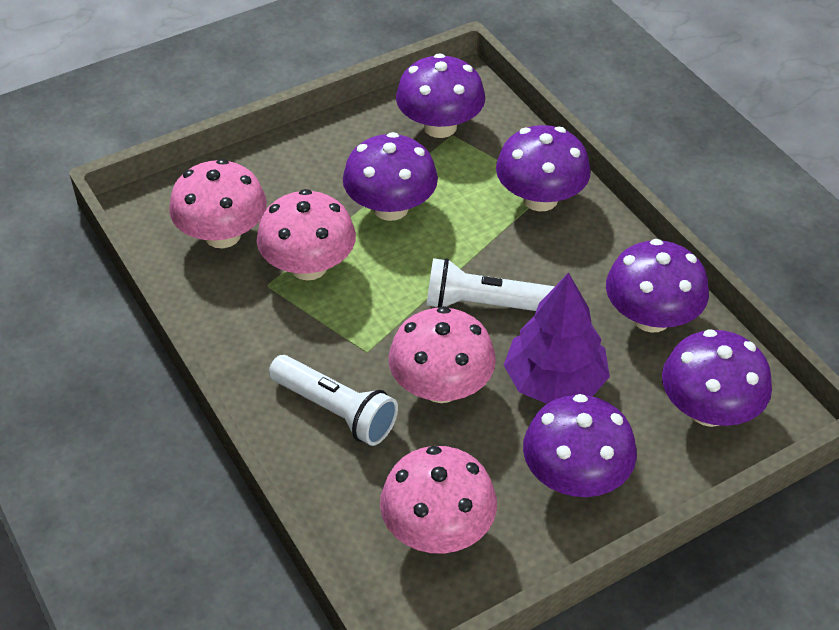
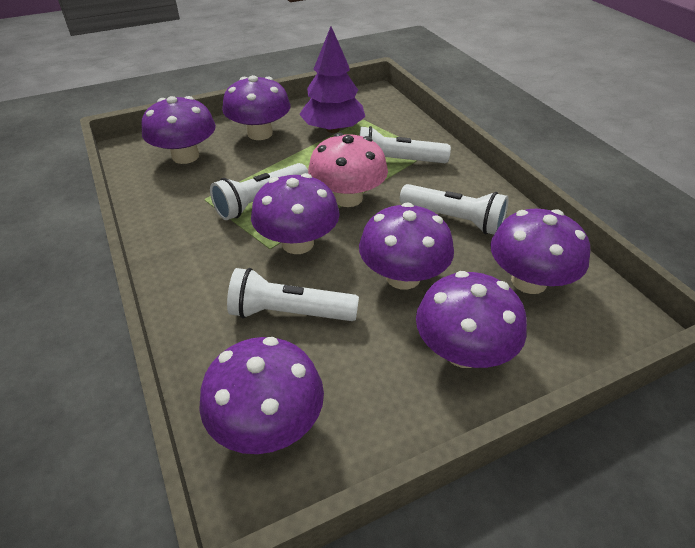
pink mushroom: [169,159,267,248] [257,189,356,280] [380,446,497,554] [388,306,496,403] = 4 -> [308,133,388,207] = 1
purple mushroom: [343,132,438,221] [396,53,486,138] [496,125,591,211] [523,394,637,497] [606,239,709,333] [662,329,772,427] = 6 -> [141,96,216,164] [199,337,324,454] [222,75,291,140] [251,173,340,254] [359,202,454,290] [416,271,527,368] [490,209,590,294] = 7
white flashlight: [269,355,398,446] [426,258,554,311] = 2 -> [210,163,308,220] [227,268,359,321] [359,126,451,163] [400,184,508,235] = 4

